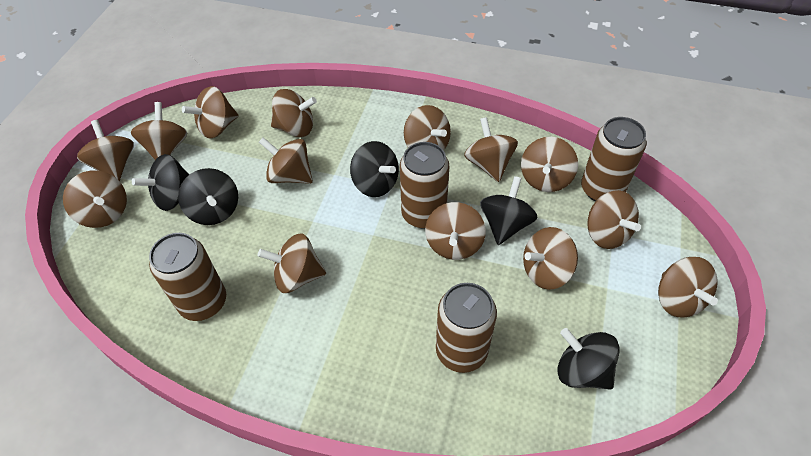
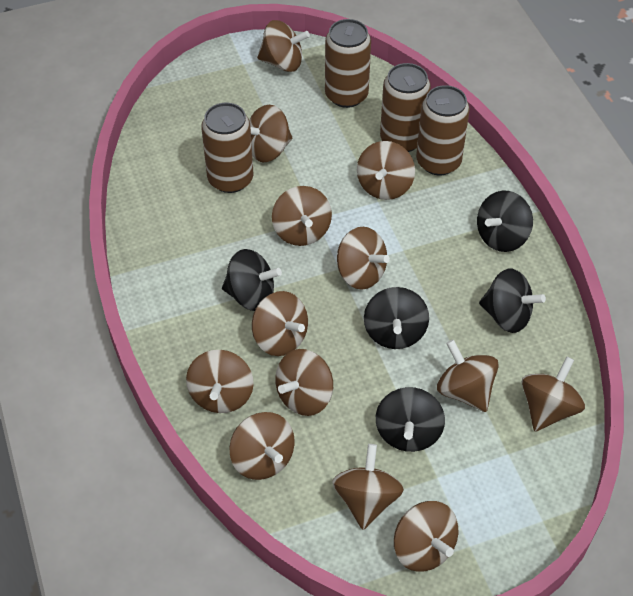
brown spinning top: [63,170,127,228] [77,120,134,181] [131,102,187,160] [182,86,239,139] [258,233,326,293] [259,137,313,184] [271,89,317,137] [404,105,451,150] [425,202,486,260] [464,117,518,182] [521,137,578,192] [523,227,578,290] [587,190,641,249] [658,257,718,317] = 14 -> [186,350,254,413] [229,412,295,480] [249,105,292,163] [252,291,308,356] [257,20,310,72] [272,186,332,246] [275,349,333,416] [332,444,404,530] [337,227,390,290] [357,141,415,200] [394,501,458,572] [437,339,499,412] [522,356,585,432] = 13

